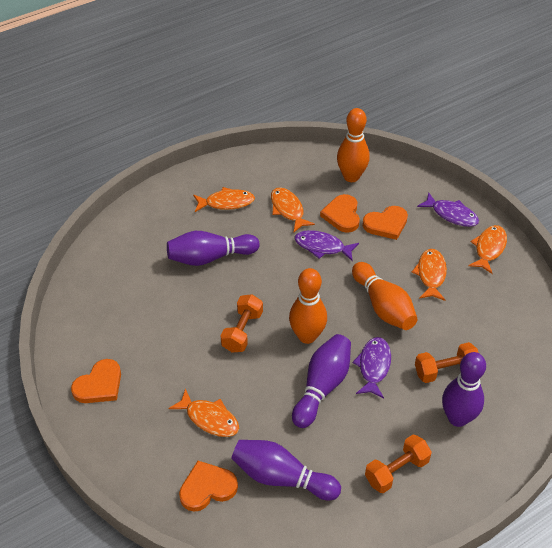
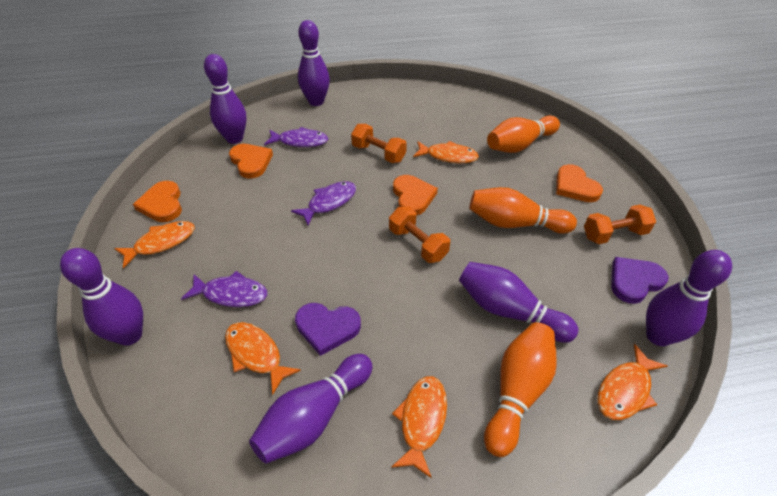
purple bowling pin: [167,231,260,266] [231,440,341,501] [292,334,351,428] [442,352,486,427] = 4 -> [60,248,143,346] [204,54,246,144] [249,354,373,464] [298,20,330,106] [459,262,578,343] [646,250,732,346] = 6
purple heart: none = 0 -> [295,303,361,356] [611,257,669,304] = 2

